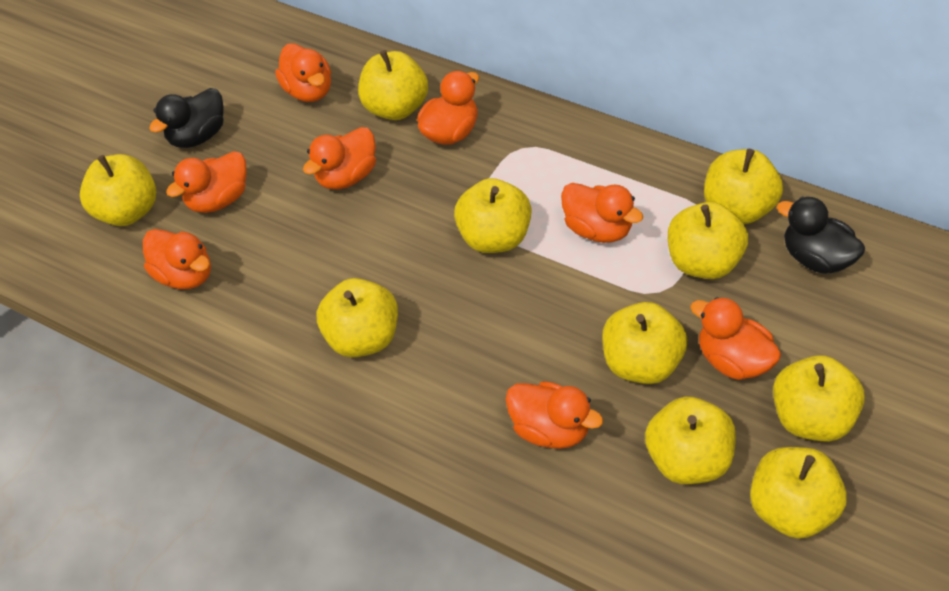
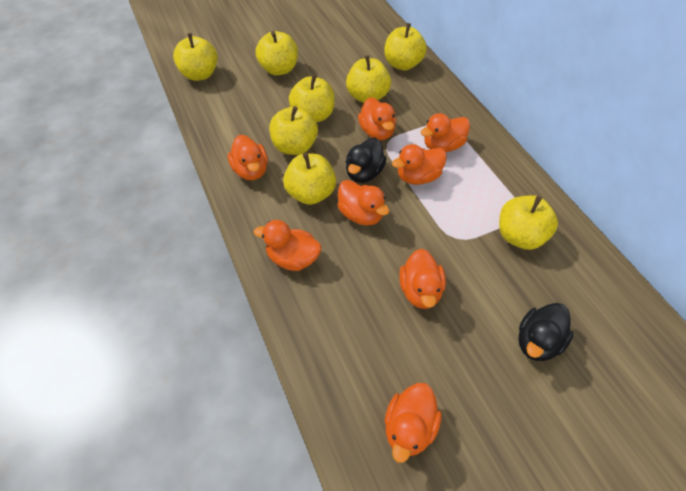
yellow apple: [80,154,156,226] [317,278,398,358] [358,50,428,120] [454,178,532,253] [602,302,687,384] [645,397,736,484] [668,202,748,279] [704,149,783,224] [750,447,847,539] [773,355,865,442] = 10 -> [173,33,218,81] [255,31,298,75] [269,106,318,155] [283,153,336,205] [289,74,335,123] [346,55,391,103] [384,23,427,71] [499,195,558,250] = 8

